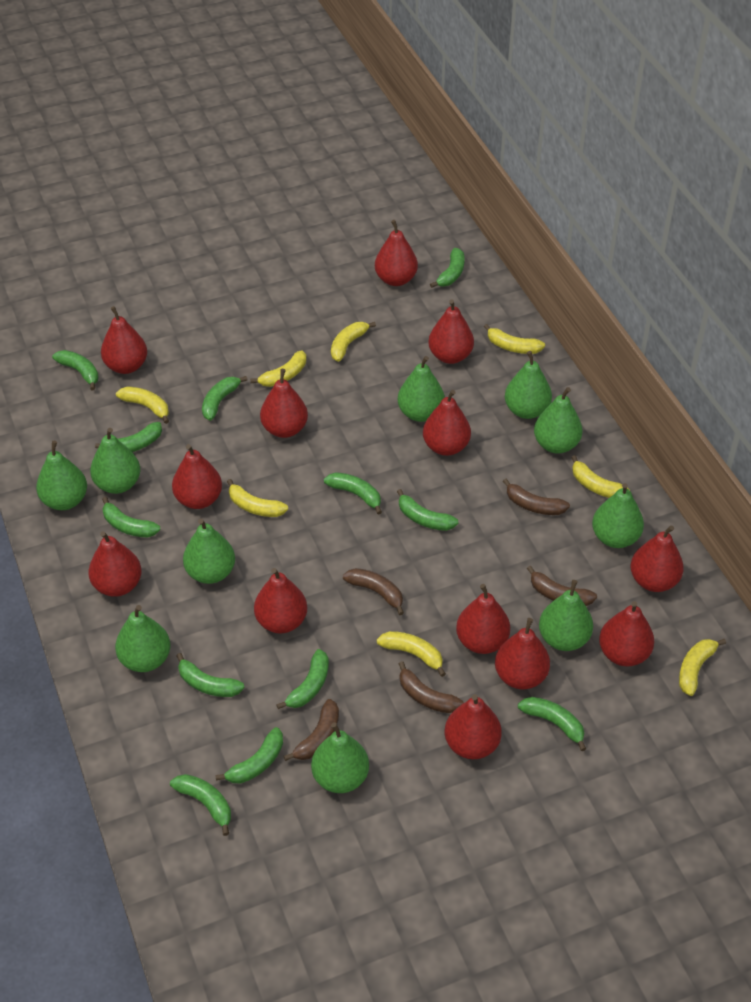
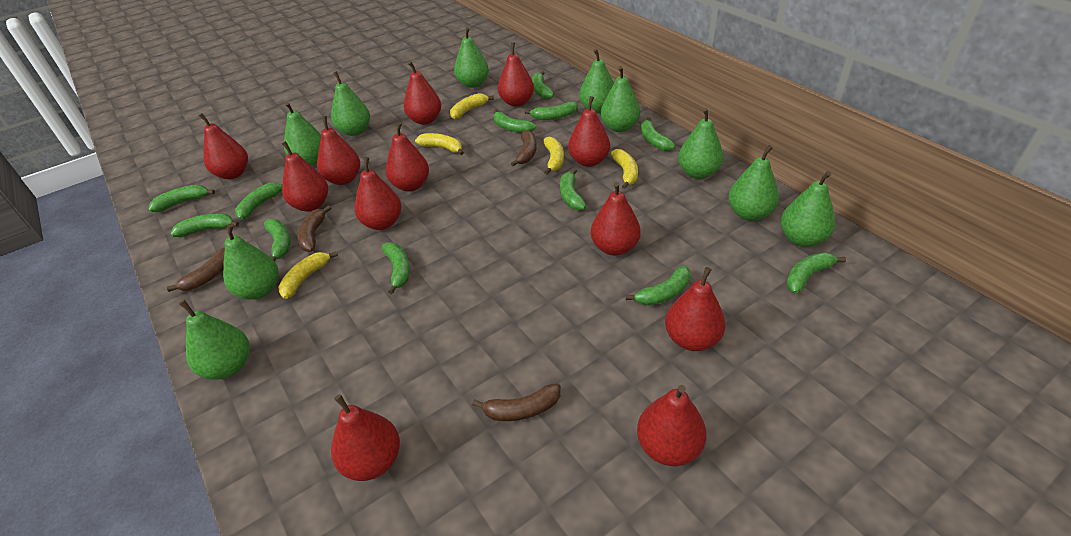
brown banana: [284,699,339,761] [343,568,404,615] [399,661,464,713] [503,479,570,515] [527,566,597,606] = 5 -> [167,247,225,292] [298,205,331,252] [472,383,561,421] [511,130,537,166] = 4
red pear: [89,531,142,597] [101,306,147,374] [172,444,222,509] [254,568,307,634] [260,369,308,438] [375,220,418,286] [423,390,471,456] [428,299,474,364] [445,694,502,759] [456,584,510,654] [495,618,550,689] [599,601,654,667] [630,525,684,592] = 13 -> [199,113,248,179] [282,141,328,211] [317,116,360,185] [331,394,400,481] [355,157,402,230] [386,122,429,191] [404,61,441,125] [498,43,534,107] [568,96,610,167] [591,182,641,256] [637,385,706,466] [665,267,725,351] = 12
yellow banana: [116,386,169,424] [227,479,288,517] [250,350,306,387] [331,322,376,362] [377,631,446,677] [484,324,545,354] [571,455,630,498] [679,639,726,696] = 8 -> [278,251,338,299] [415,133,464,155] [450,93,494,119] [543,137,564,174] [611,149,638,189] = 5

